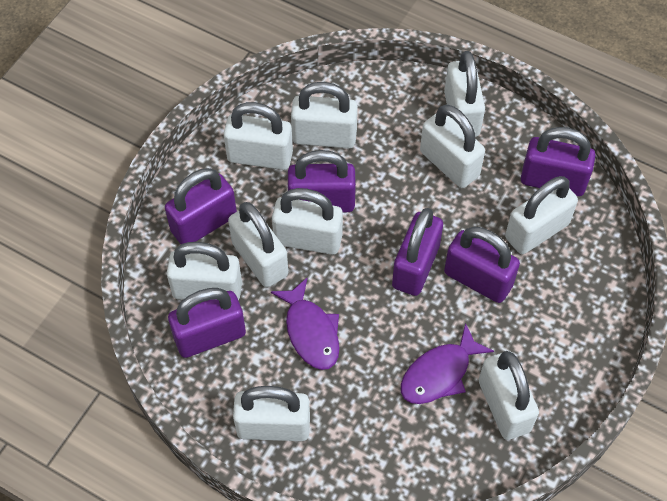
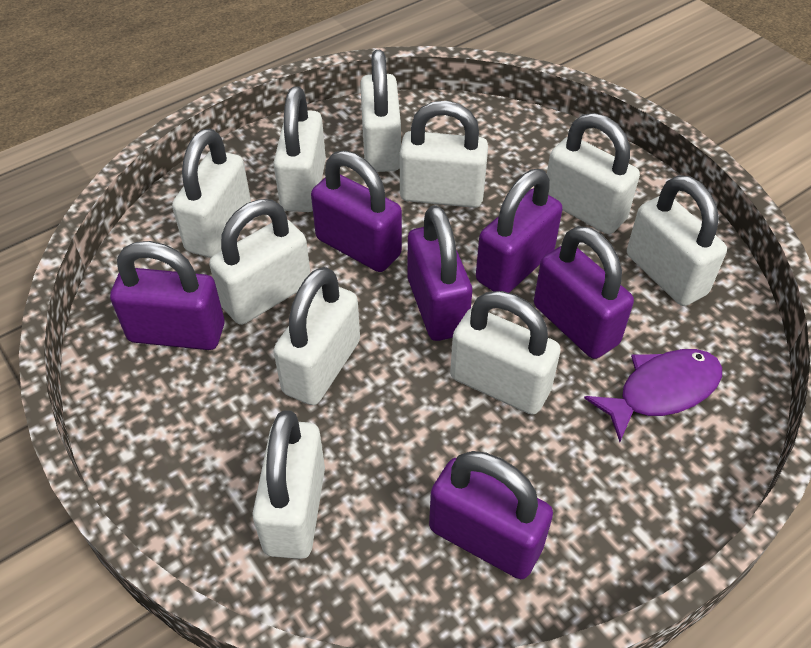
purple fish: [271,278,340,370] [401,323,494,404] = 2 -> [584,349,722,442] = 1

